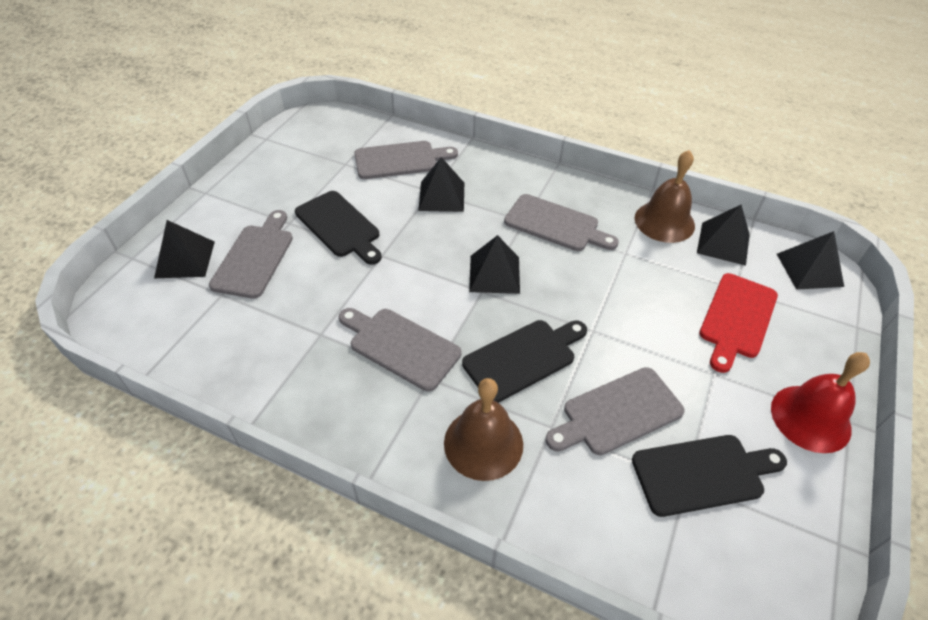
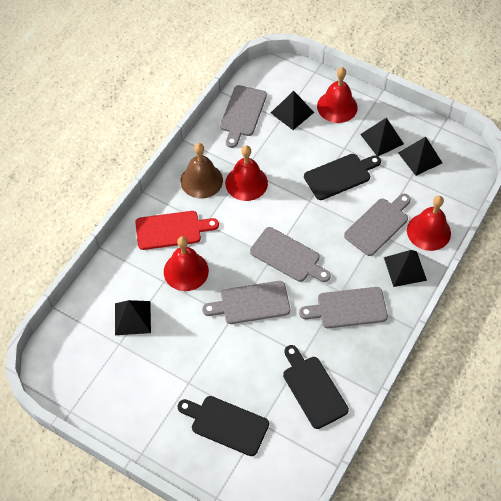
brown bell: [444,378,523,481] [634,150,695,243] = 2 -> [180,143,223,198] = 1
red bell: [771,352,870,453] = 1 -> [164,236,209,291] [225,146,268,201] [317,67,358,123] [407,196,451,251] = 4

